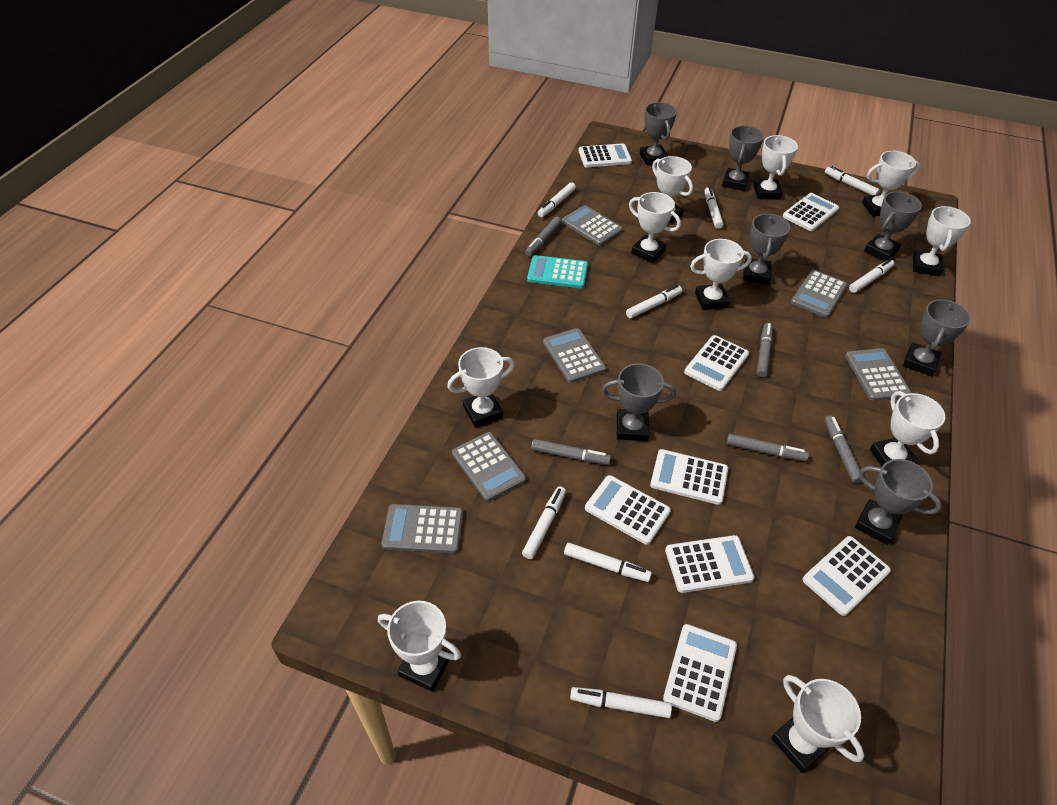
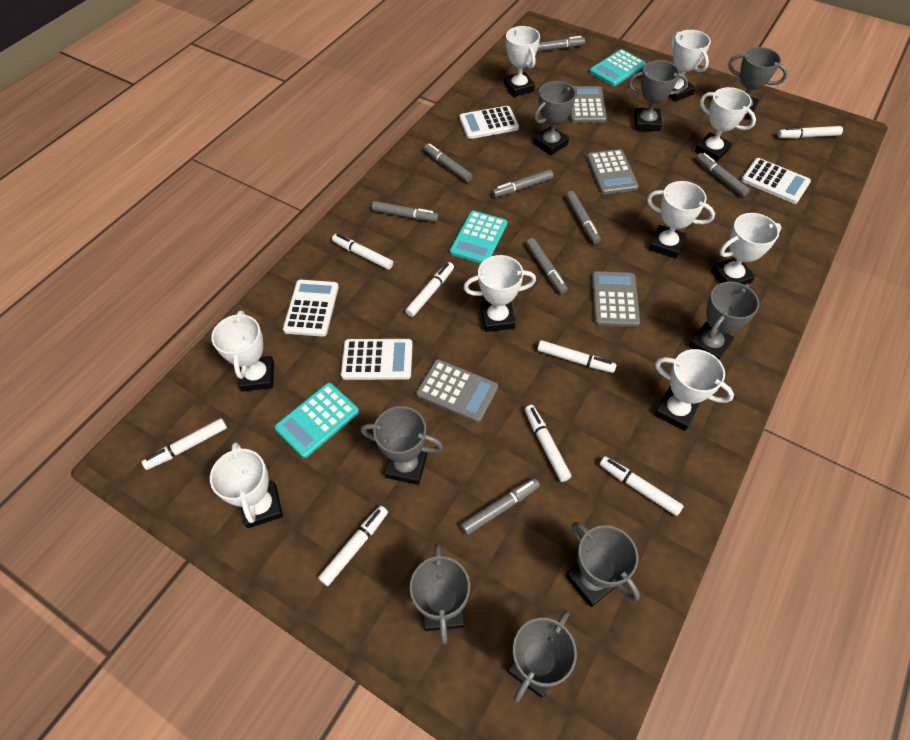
grey calculator: [382,504,463,553] [452,432,526,501] [543,328,606,383] [562,205,623,246] [791,270,847,318] [845,348,911,401] = 6 -> [416,359,498,423] [570,86,607,123] [587,149,639,194] [592,271,640,327] = 4
grey marker: [525,217,562,256] [531,439,611,465] [727,434,809,461] [757,323,773,377] [825,415,862,484] = 5 -> [372,201,438,222] [424,143,473,182] [460,478,540,535] [492,169,553,198] [526,238,568,294] [537,36,585,52] [566,191,601,244] [696,153,750,197] = 8
grey trophy: [602,363,676,441] [640,102,677,166] [722,126,764,191] [743,214,790,284] [855,459,942,545] [864,191,922,261] [903,299,970,376] = 7 -> [361,406,443,485] [410,543,470,644] [507,610,577,703] [533,81,577,155] [566,522,640,607] [628,60,688,131] [689,282,759,359] [729,47,788,120] = 8
turquoise calculator: [527,255,588,288] = 1 -> [275,383,359,458] [450,211,507,264] [590,49,646,86] = 3
white calculator: [578,143,632,167] [585,475,671,545] [650,449,728,505] [663,624,737,722] [665,535,754,593] [684,335,749,391] [783,193,839,231] [802,536,891,616] = 8 -> [283,280,339,337] [341,339,413,380] [459,106,519,139] [741,158,811,204] = 4
white trophy: [378,601,461,692] [447,347,515,428] [629,192,681,263] [652,156,693,223] [690,239,752,310] [753,135,798,199] [771,675,864,773] [862,151,920,216] [870,391,945,467] [913,206,971,276] = 10 -> [210,442,283,528] [211,311,274,391] [463,255,536,332] [504,26,540,97] [647,181,715,259] [654,349,734,431] [669,30,711,101] [695,87,756,162] [711,213,781,285] = 9

